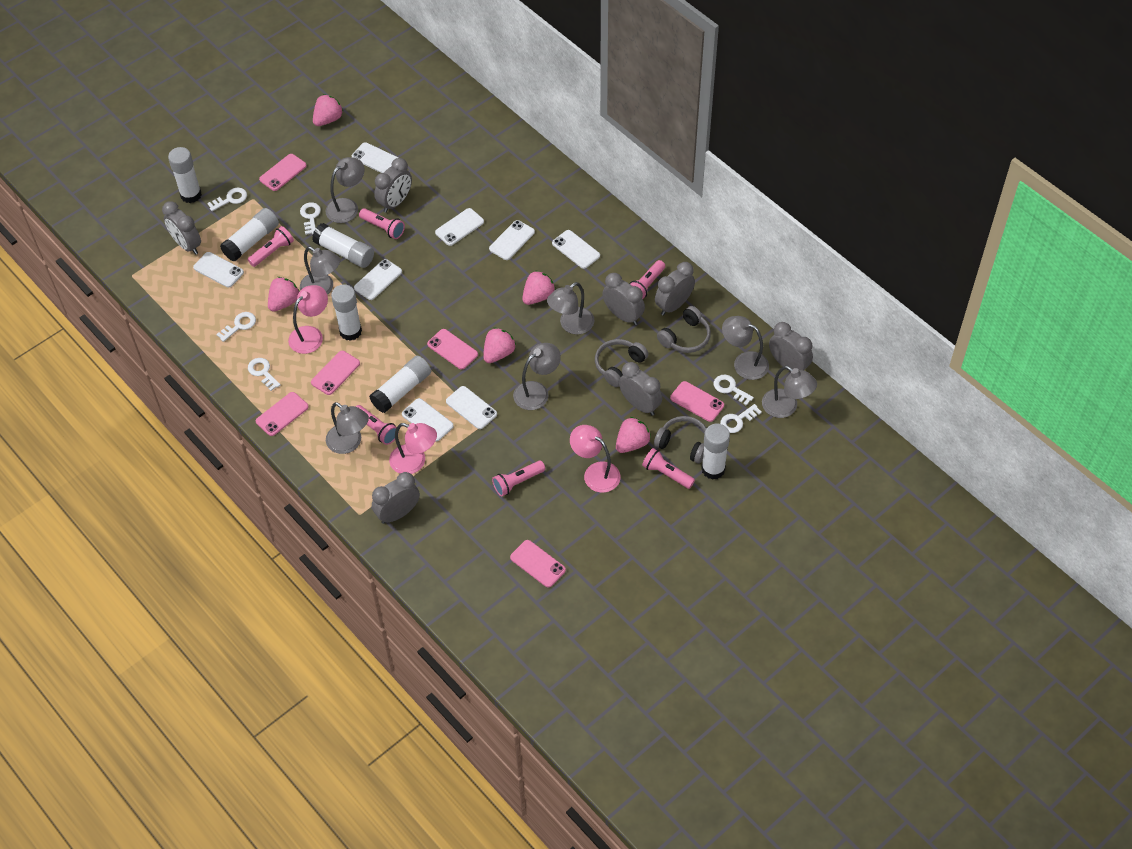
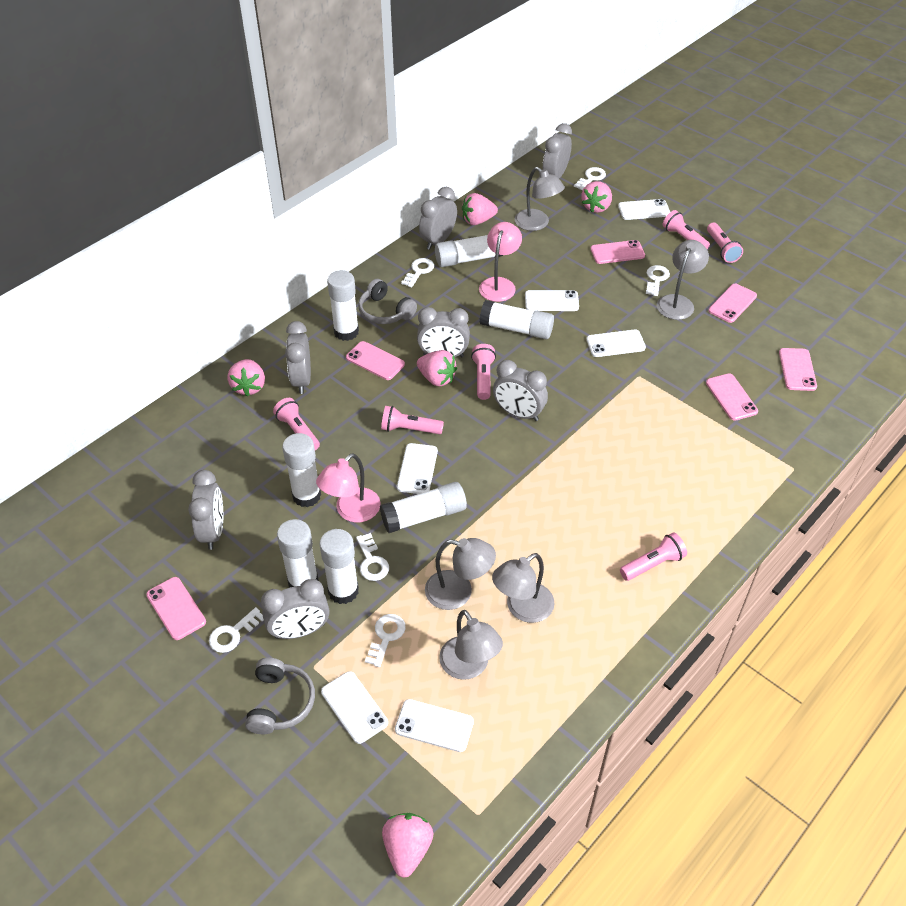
grey headphones: [595,339,648,387] [654,416,706,463] [657,306,711,353] = 3 -> [245,658,315,734] [358,279,417,324] = 2
grey lamp: [300,247,340,295] [326,157,364,223] [326,402,369,454] [513,343,561,410] [547,282,594,334] [722,316,769,380] [762,366,817,418] = 7 -> [425,538,496,610] [439,610,503,680] [492,553,555,623] [515,167,565,231] [657,240,709,320] = 5
pink lamp: [288,285,328,354] [389,423,437,474] [570,425,621,493] = 3 -> [316,453,381,522] [479,222,522,302] = 2
white glue stick: [168,147,202,203] [220,208,279,262] [312,223,374,268] [331,284,362,341] [369,356,431,413] [701,424,730,480] = 6 -> [277,519,319,588] [282,433,321,507] [319,529,359,604] [327,270,359,341] [380,482,467,533] [435,235,503,267] [480,300,554,339] = 7
white phone: [193,252,244,288] [352,142,398,173] [354,259,402,300] [402,398,454,442] [435,208,484,246] [446,386,497,429] [489,220,535,260] [552,230,600,269] = 8 -> [321,671,388,744] [395,699,474,752] [397,443,438,494] [525,290,579,311] [586,330,646,357] [618,199,670,220] = 6

